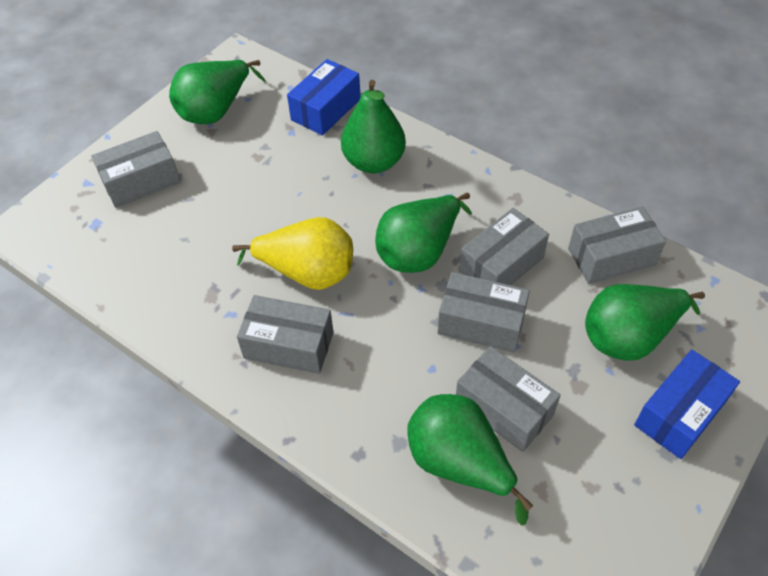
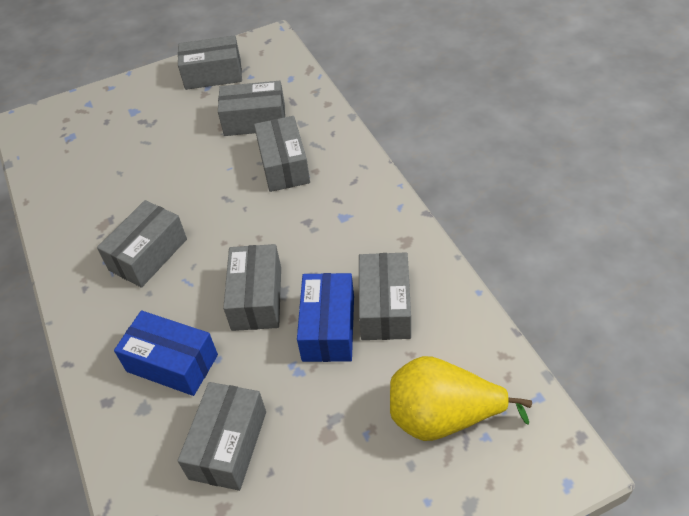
green pear: [169,60,266,124] [341,80,406,173] [375,192,472,273] [407,394,533,525] [585,284,705,361] = 5 -> none = 0
grey box: [91,131,180,208] [237,295,334,374] [438,272,530,353] [456,346,561,452] [459,208,549,285] [568,206,666,284] = 6 -> [97,200,187,288] [178,35,242,90] [178,382,266,491] [218,81,285,136] [223,244,281,331] [254,116,310,192] [359,252,411,340] = 7

